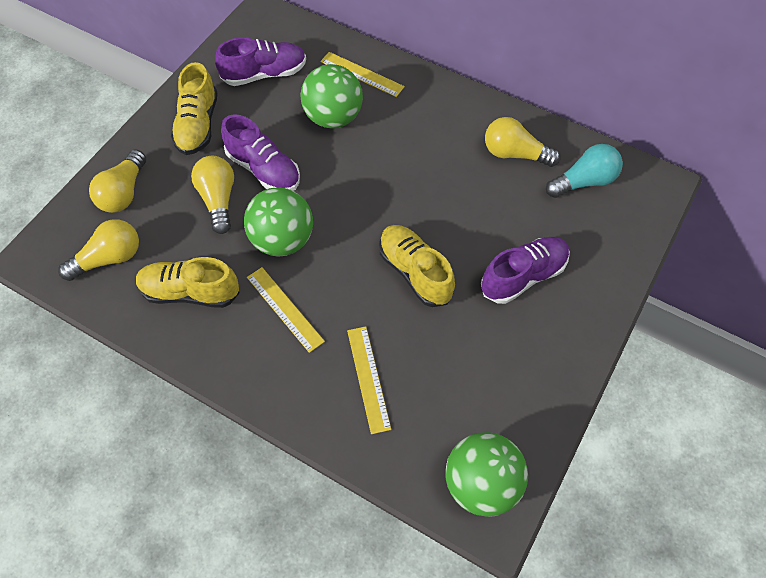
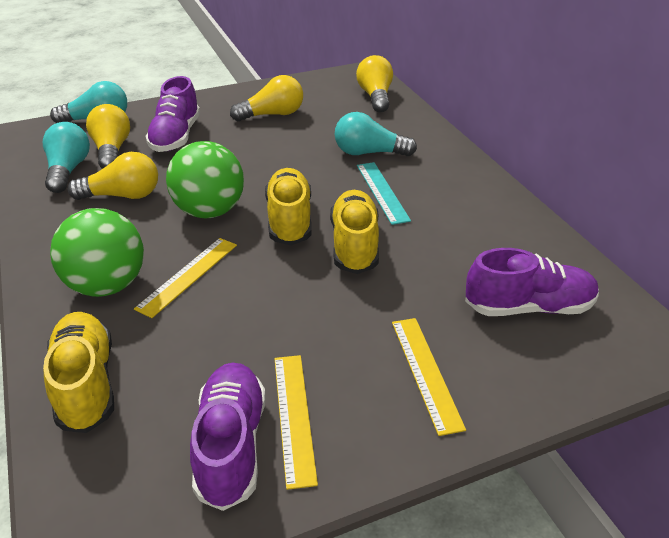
green ball: [244,187,313,257] [301,64,363,128] [446,432,528,517] = 3 -> [50,208,144,297] [166,141,244,218] = 2
turquoise light bulb: [546,144,623,198] = 1 -> [43,122,90,193] [50,81,127,123] [335,112,417,156] = 3
turquoise ruler: none = 0 -> [357,162,411,225] = 1

